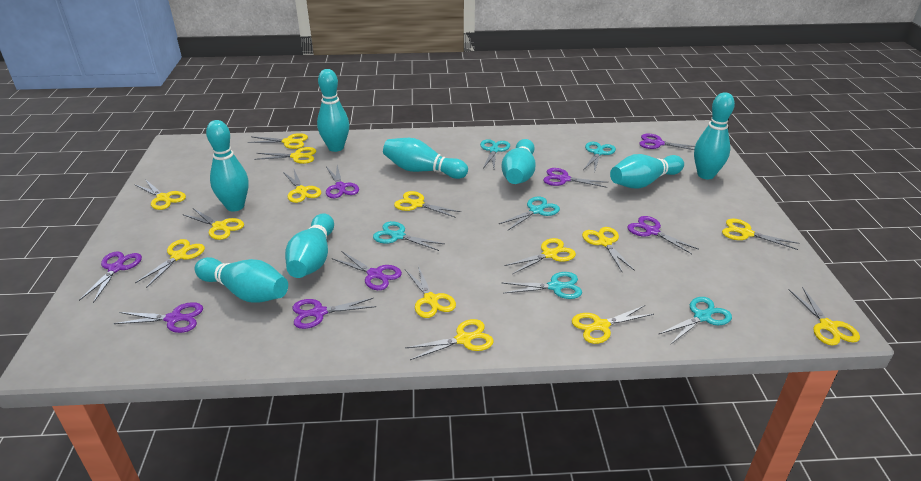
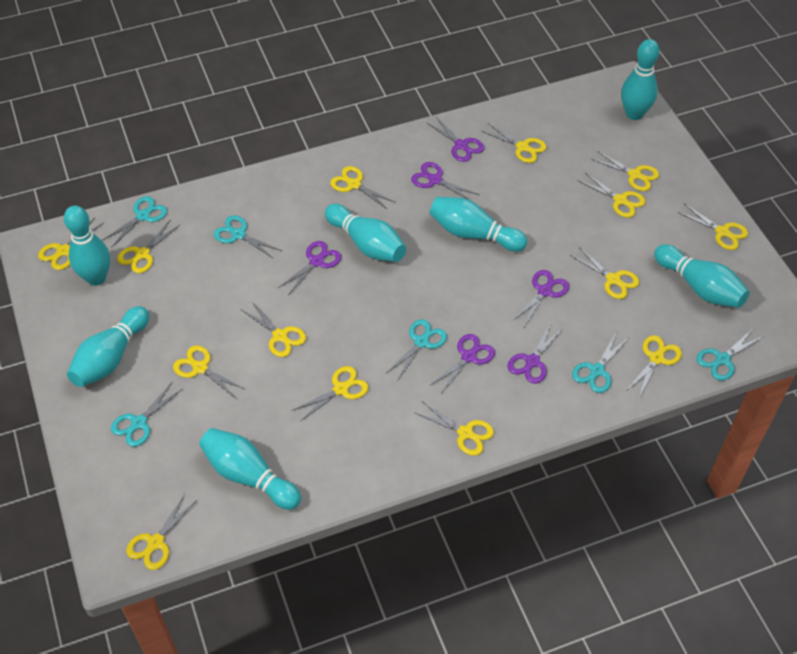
purple scissors: [79,252,142,303] [113,302,203,333] [292,298,376,329] [326,165,359,198] [332,251,402,290] [543,168,609,188] [627,216,699,254] [639,134,695,150] = 8 -> [278,241,341,295] [411,162,479,201] [426,116,484,162] [429,334,495,393] [507,323,564,384] [512,270,569,327] = 6
turquoise bowling pin: [195,257,288,303] [206,120,249,212] [285,213,334,278] [317,69,349,152] [383,138,468,179] [502,139,536,184] [610,154,684,189] [694,92,735,179] = 8 -> [64,206,110,286] [67,306,149,387] [199,428,301,510] [325,204,406,262] [429,197,527,252] [621,39,660,120] [654,244,749,308] = 7

